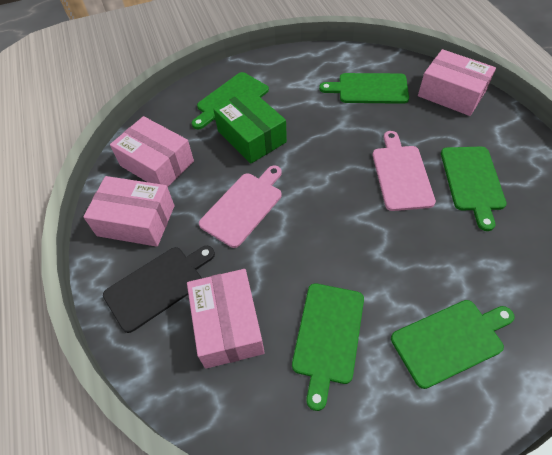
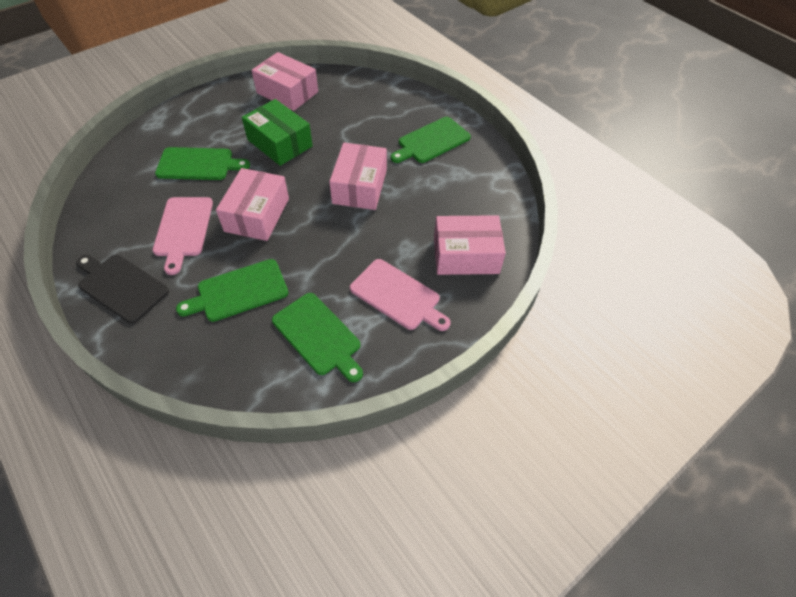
green cutting board: [192,72,269,129] [292,283,364,411] [319,73,409,104] [391,300,515,389] [441,147,507,231] = 5 -> [155,147,250,180] [176,259,288,322] [272,293,363,382] [391,117,471,163] = 4

